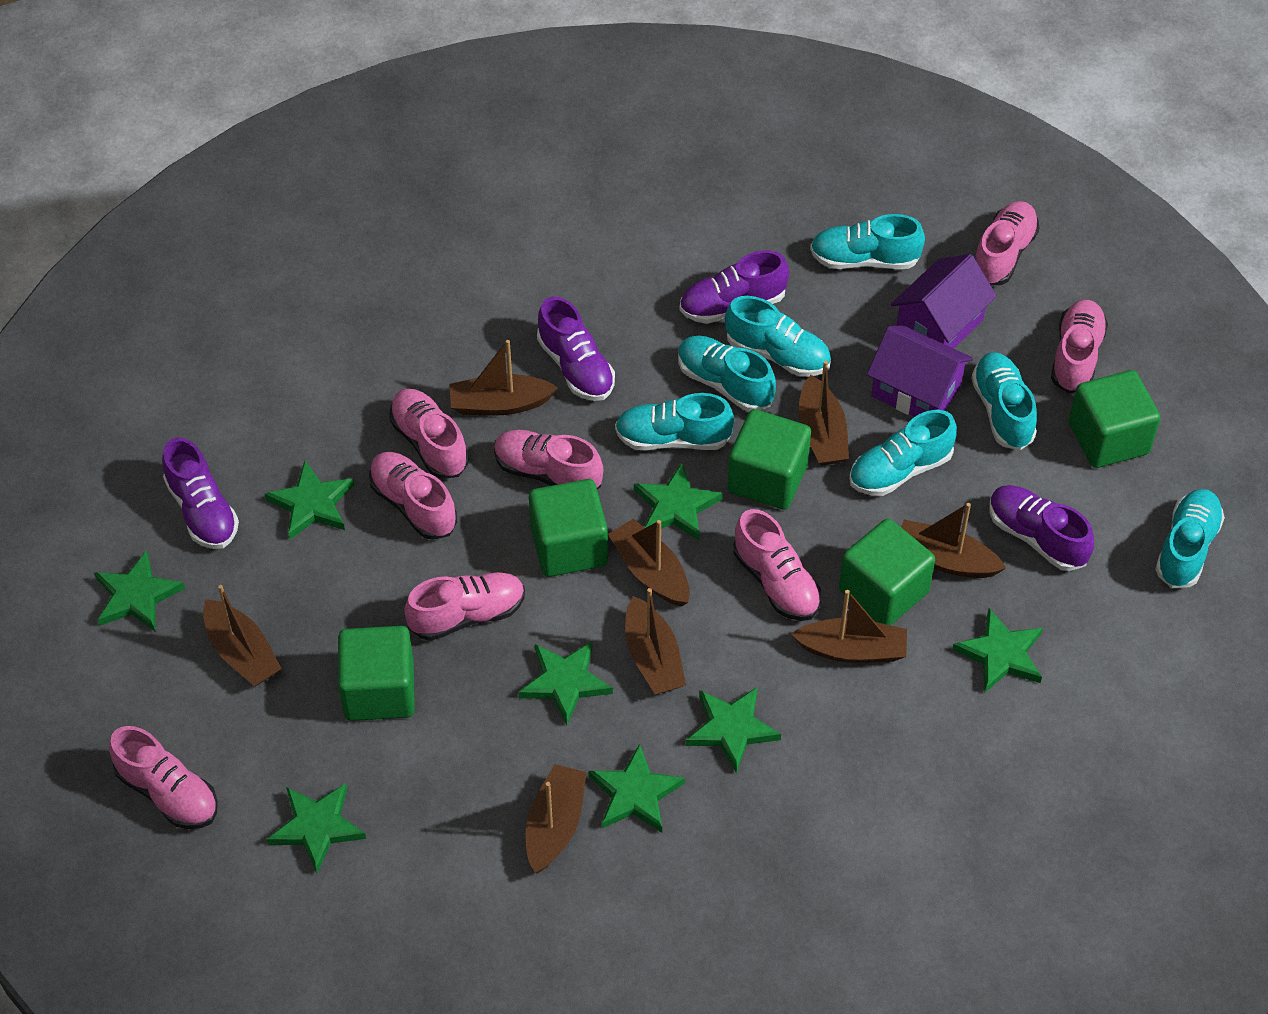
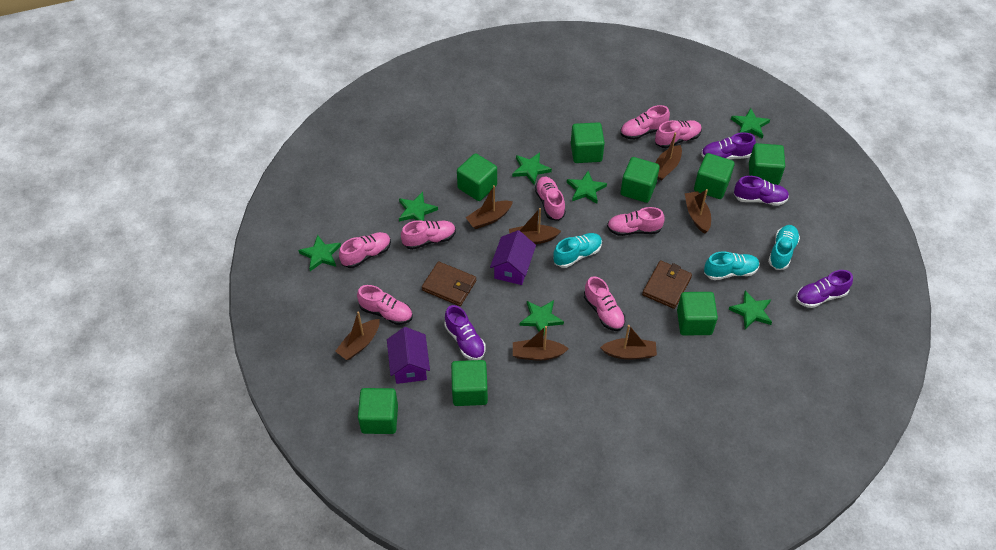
brown boat: [203,585,282,686] [449,340,558,415] [526,764,587,873] [608,519,690,607] [625,588,686,694] [791,590,907,663] [799,360,849,466] [901,503,1006,578] = 8 -> [335,311,380,360] [466,185,513,229] [509,208,561,244] [513,326,569,361] [600,325,657,360] [656,133,682,181] [685,189,711,234] = 7
brown wallet: none = 0 -> [422,261,476,306] [642,260,692,309] = 2
green cube: [338,626,415,721] [529,479,608,577] [727,409,811,510] [839,519,935,625] [1069,370,1160,468] = 5 -> [358,388,398,434] [451,360,488,406] [457,153,497,201] [571,122,605,163] [621,157,660,203] [677,292,718,335] [694,153,735,199] [749,143,785,185] = 8
green star: [94,550,185,632] [265,461,354,539] [267,784,366,873] [518,642,613,725] [589,744,685,833] [634,463,723,541] [686,687,781,773] [952,609,1043,693] = 8 -> [298,235,341,271] [399,192,438,222] [512,153,552,185] [520,300,564,333] [567,171,607,204] [728,290,772,329] [731,108,770,139] = 7
turquoise shoe: [615,393,734,450] [678,336,776,412] [725,296,831,377] [810,214,925,269] [849,410,957,496] [971,352,1037,450] [1155,489,1225,588] = 7 -> [553,233,602,268] [704,251,760,280] [768,225,800,270] = 3

